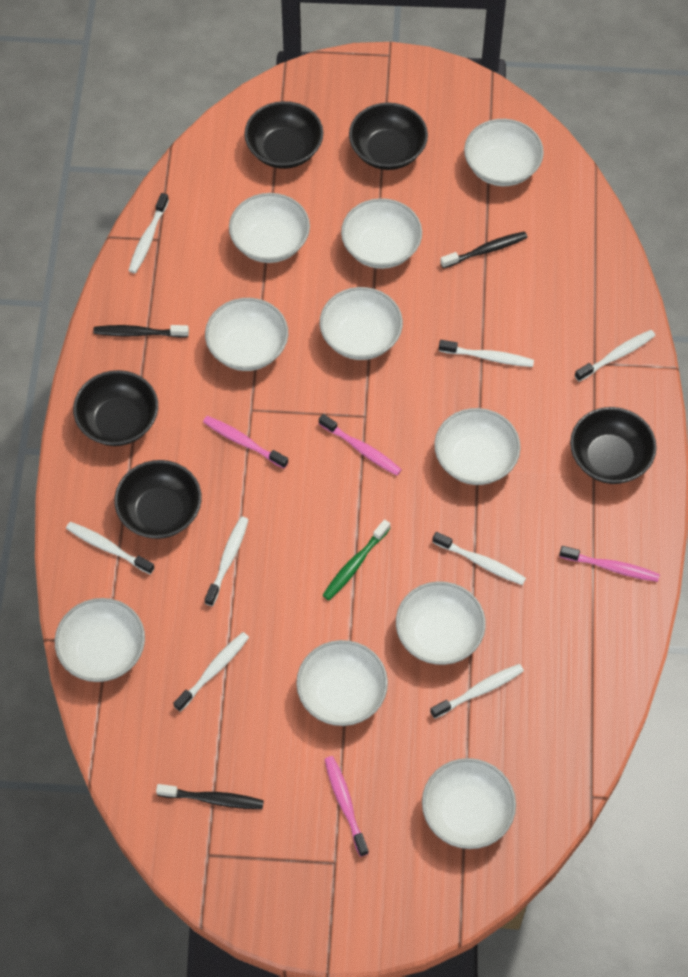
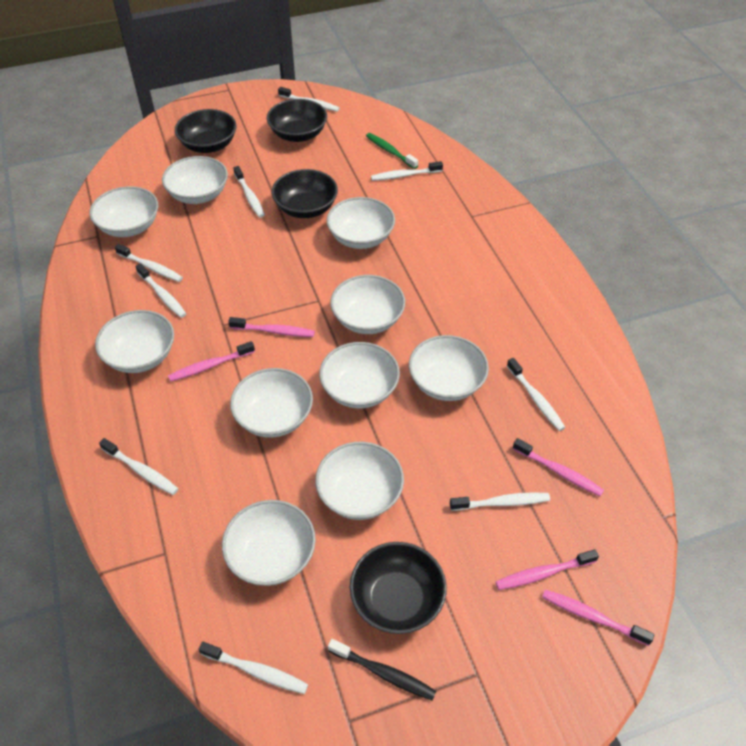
black bowl: [73,370,158,446] [114,460,202,539] [244,101,323,169] [349,103,428,170] [570,407,657,484] = 5 -> [175,109,236,153] [267,99,327,142] [271,169,338,218] [350,542,447,634] = 4
black toothbrush: [93,325,189,338] [156,784,264,809] [440,231,528,269] = 3 -> [328,639,436,701] = 1
pink toothbrush: [203,416,288,469] [319,414,402,476] [324,756,369,857] [559,546,660,582] = 4 -> [168,341,255,382] [228,317,315,337] [496,549,599,590] [513,438,604,497] [542,589,654,646] = 5
white toothbrush: [66,522,155,574] [128,193,169,273] [173,632,249,712] [205,516,249,606] [430,664,524,719] [432,532,526,585] [439,340,534,367] [574,330,655,382] = 8 -> [99,438,178,495] [115,244,183,282] [135,263,186,318] [199,642,308,694] [234,166,265,218] [278,87,340,112] [371,161,443,181] [450,492,550,511] [507,358,566,431] = 9

